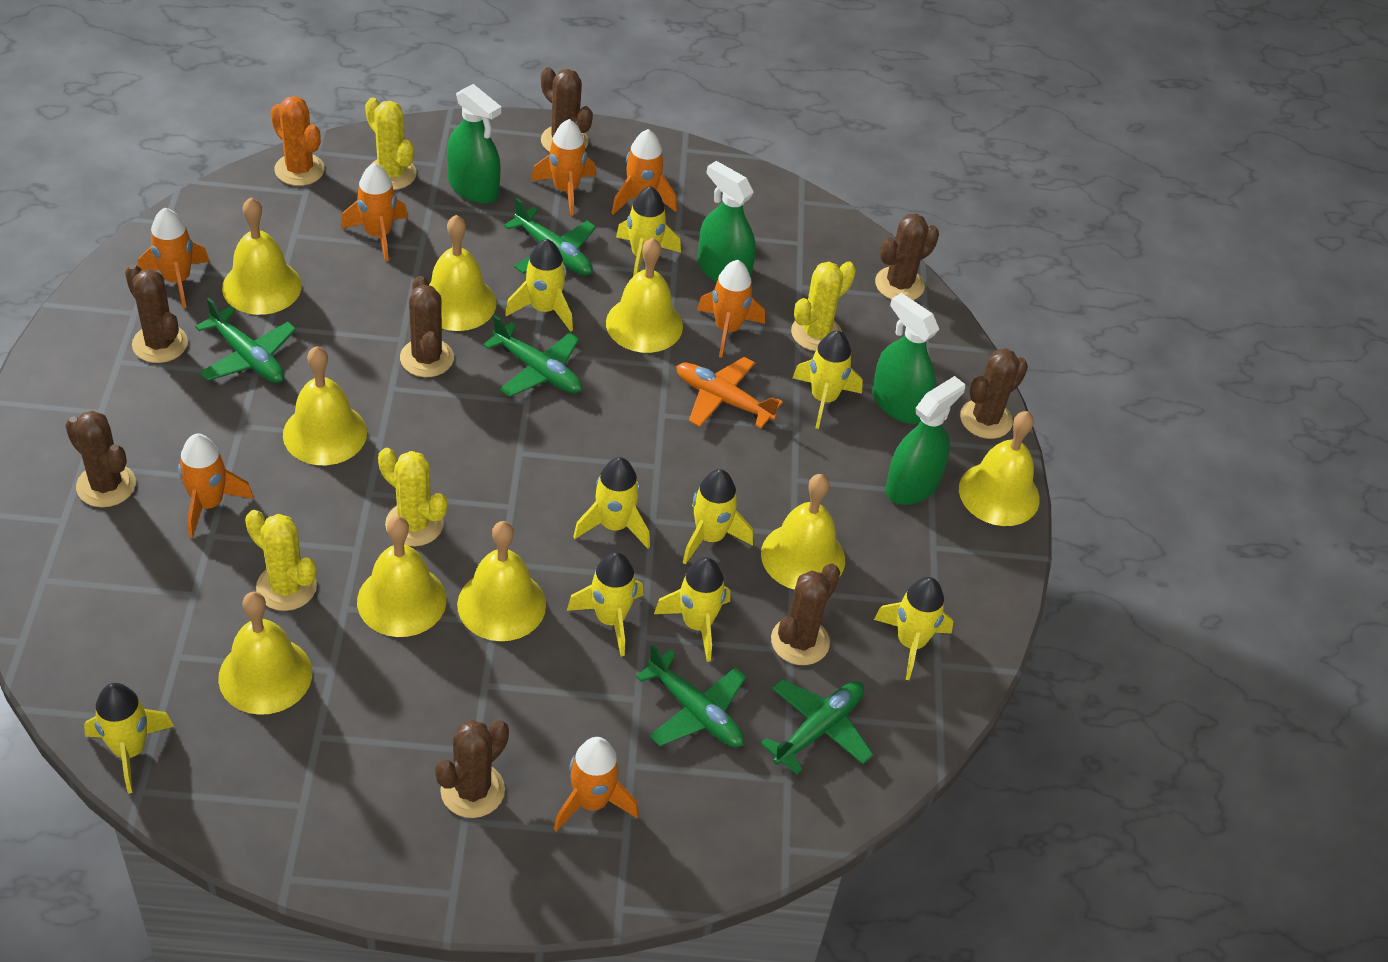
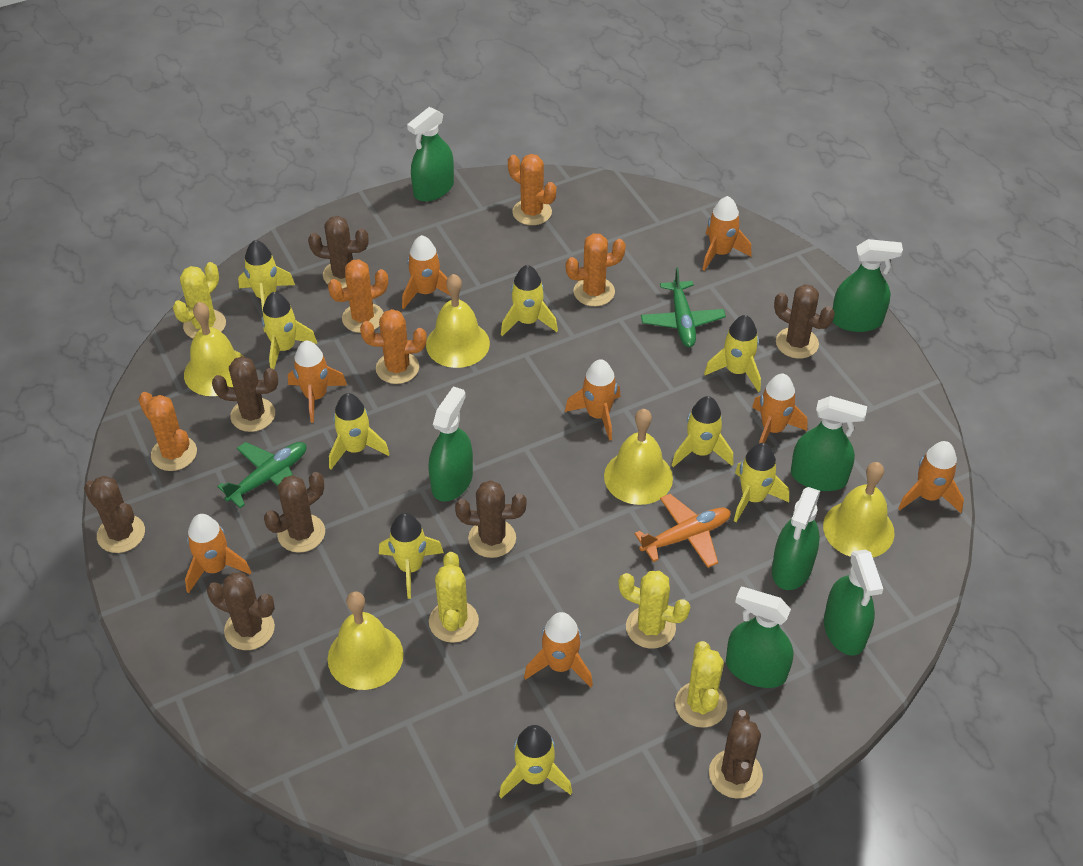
green plane: [195,298,296,383] [483,315,582,397] [504,198,596,275] [636,644,746,747] [760,679,873,775] = 5 -> [217,442,306,508] [641,267,726,347] = 2
green spray bottle: [447,84,501,204] [698,161,756,283] [872,293,939,424] [885,376,965,505] = 4 -> [407,107,454,202] [428,386,473,502] [726,587,793,688] [772,487,820,590] [791,396,867,491] [824,550,883,656] [833,239,903,332] = 7
orange cactus: [270,96,325,186] = 1 -> [138,392,197,471] [328,259,388,333] [360,309,427,384] [508,154,556,225] [566,233,626,306] = 5
orange rocket: [138,208,210,308] [178,434,254,538] [341,163,408,262] [531,119,596,216] [554,737,639,832] [612,129,677,215] [697,260,765,358] = 7 -> [185,514,251,593] [288,341,347,423] [402,235,450,309] [524,612,593,688] [565,359,621,441] [702,196,752,271] [752,374,807,443] [898,441,964,513] = 8
yellow bell: [218,592,312,715] [222,198,302,315] [283,346,367,465] [357,516,447,637] [429,215,497,331] [457,521,546,641] [606,238,683,353] [761,474,845,590] [959,411,1040,526] = 9 -> [184,302,244,396] [328,591,403,690] [426,274,490,368] [604,409,673,505] [823,462,895,557] = 5

